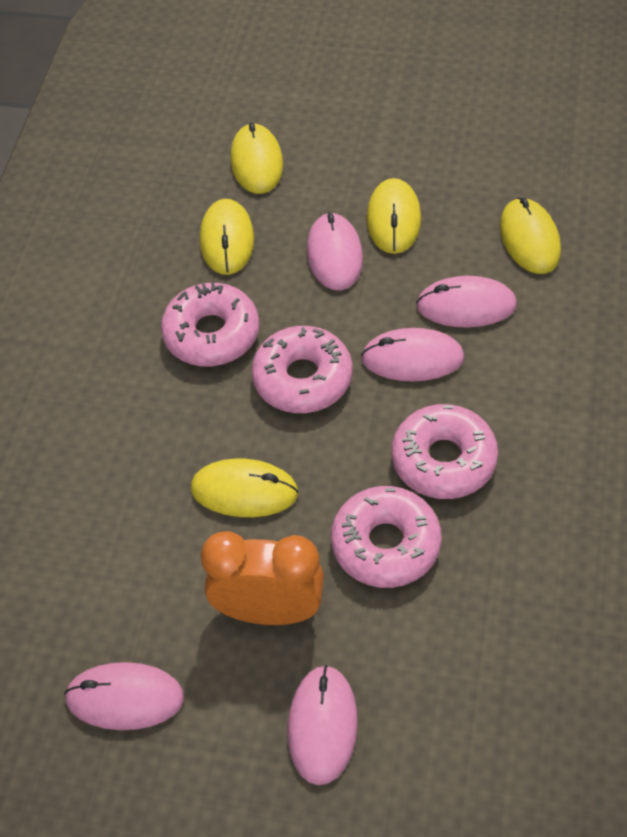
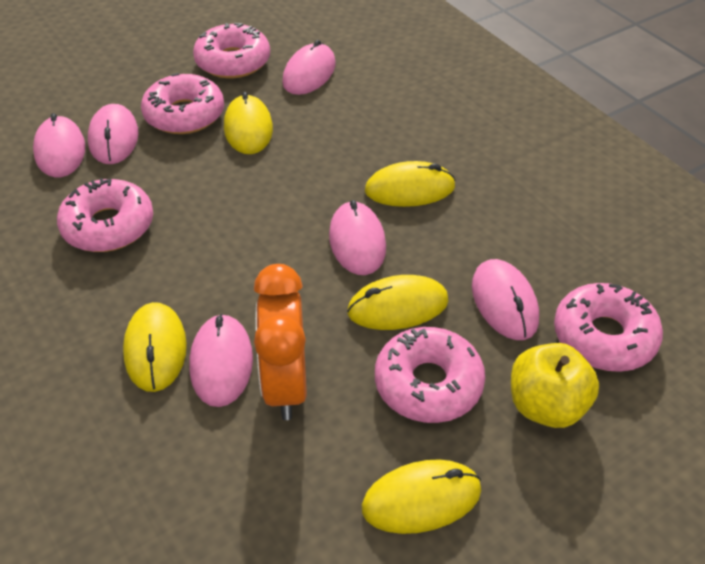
pink donut: [161,283,259,366] [251,326,352,413] [331,486,441,588] [392,404,498,499] = 4 -> [57,178,153,252] [141,73,224,134] [193,23,270,78] [375,327,485,423] [554,283,663,372] = 5
pink mouse: [64,662,184,730] [288,665,358,785] [307,212,363,290] [361,328,464,381] [416,276,517,328] = 5 -> [33,113,85,177] [88,104,138,164] [189,314,253,407] [282,40,336,95] [329,200,386,275] [472,259,539,340] = 6
yellow apple: none = 0 -> [511,343,599,428] = 1

